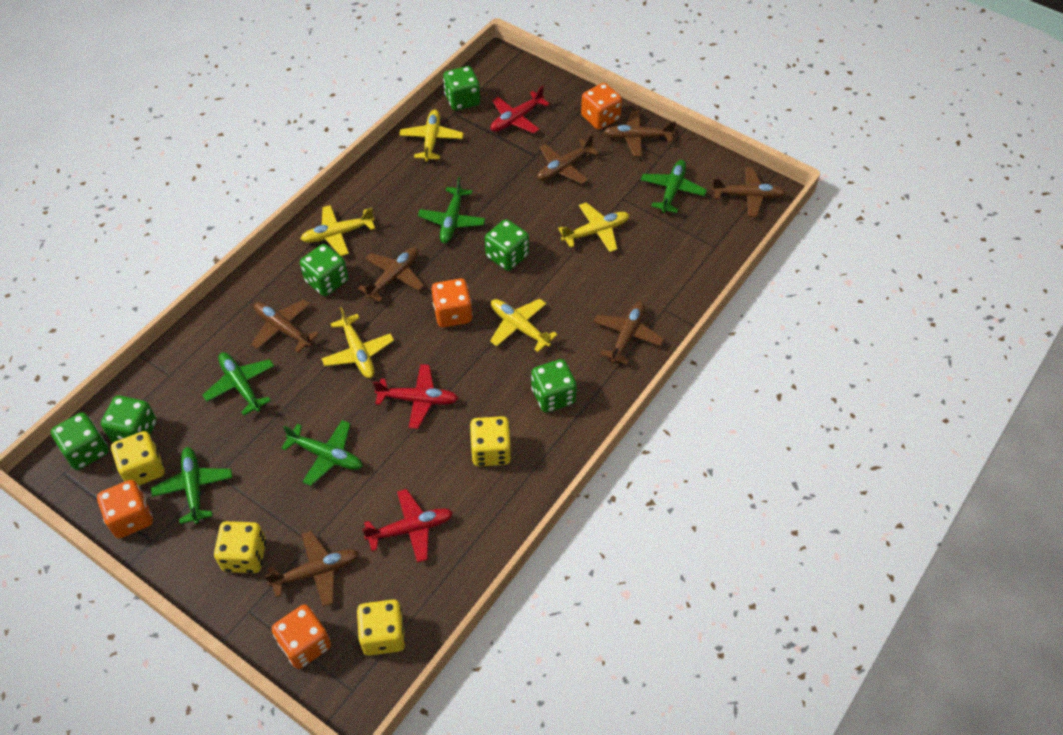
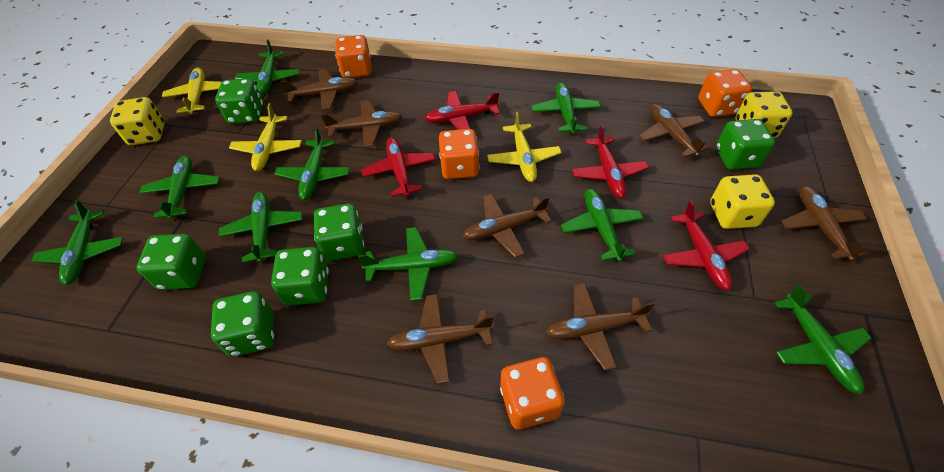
green plane: [151,447,233,524] [202,352,274,416] [281,420,363,486] [418,177,486,243] [641,160,707,213] = 5 -> [32,200,123,285] [139,156,219,220] [219,192,302,263] [235,39,299,95] [274,127,350,200] [358,227,459,301] [531,82,601,134] [561,189,643,262] [775,284,871,395] = 9
red plane: [362,489,453,563] [373,364,459,429] [490,86,550,133] = 3 -> [361,137,436,197] [425,91,500,130] [572,125,649,198] [663,200,750,291] = 4
yellow dice: [111,431,165,486] [214,521,266,573] [357,599,405,656] [470,416,511,466] = 4 -> [110,97,165,145] [710,174,775,229] [736,91,793,138] = 3
yellow plane: [301,205,375,256] [321,307,394,378] [399,109,464,162] [490,299,558,352] [558,202,629,252] = 5 -> [162,68,221,114] [229,103,302,171] [487,112,562,182] = 3

